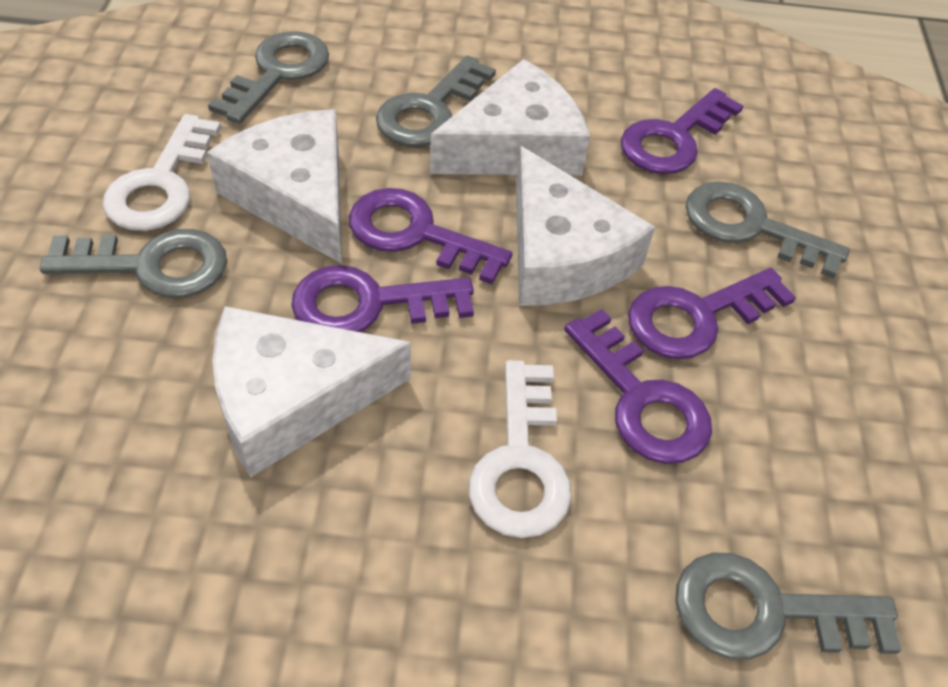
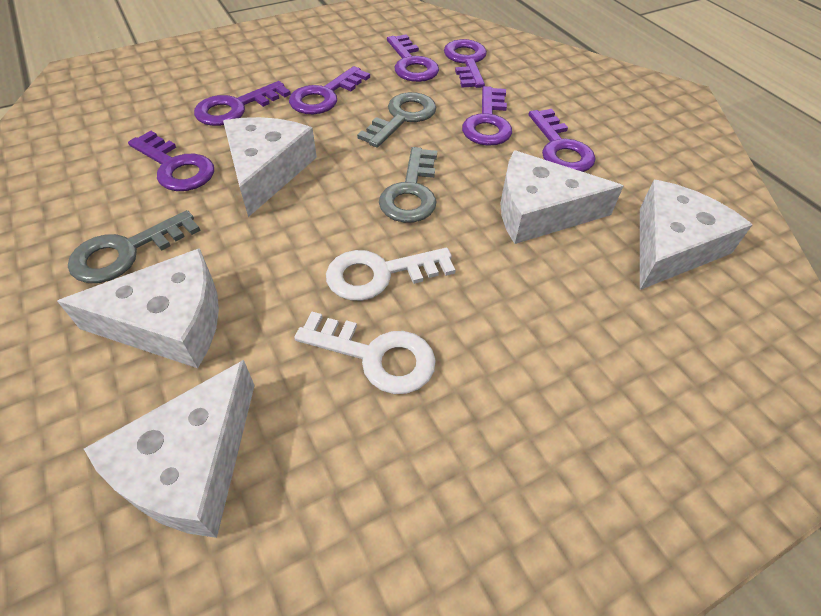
grey key: [40,229,227,298] [208,31,329,124] [376,56,496,147] [675,553,902,660] [686,181,850,279] = 5 -> [68,210,201,283] [357,92,437,148] [379,147,437,223] = 3
purple key: [291,265,474,332] [349,188,512,284] [564,309,712,464] [621,88,743,174] [628,268,796,359] = 5 -> [128,131,214,191] [194,81,291,126] [289,66,370,114] [387,34,439,82] [444,39,487,88] [462,86,512,146] [529,109,596,172] = 7
white cheese: [207,109,342,264] [212,306,411,478] [430,59,590,176] [516,146,655,306] = 4 -> [57,248,219,368] [84,360,255,538] [223,117,317,217] [501,150,623,244] [640,180,752,290] = 5

